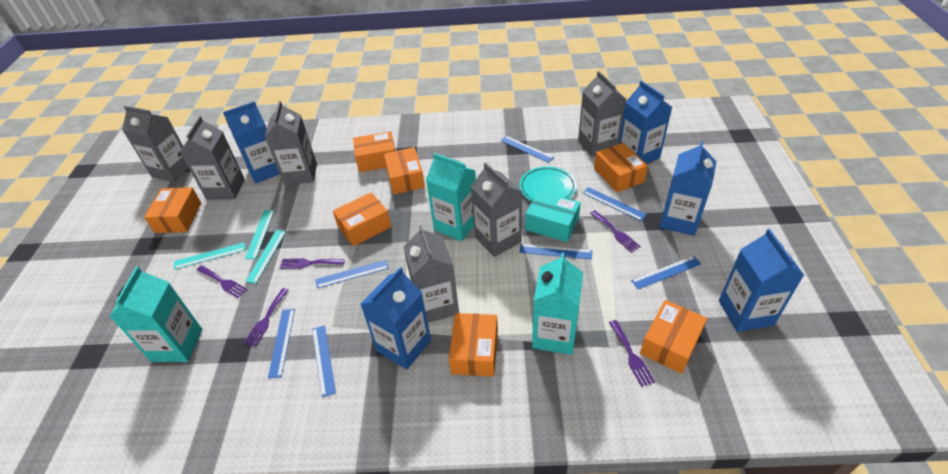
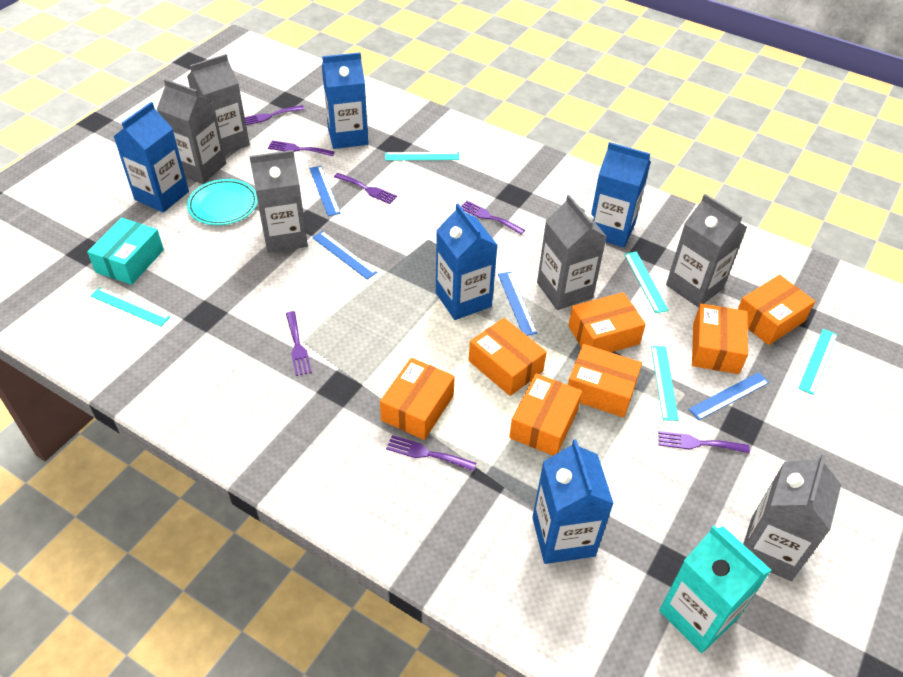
blue ruler: [268,309,295,378] [312,325,336,397] [315,260,389,288] [500,136,554,163] [519,244,592,259] [583,187,647,221] [631,256,701,289] = 7 -> [309,166,341,216] [312,231,377,279] [498,272,537,336] [689,372,770,420] = 4
purple fork: [196,265,247,298] [243,288,289,347] [280,258,345,269] [590,210,641,253] [609,320,655,387] = 5 -> [245,105,305,125] [268,140,335,156] [286,311,312,376] [334,173,397,204] [386,435,476,471] [462,201,525,235] [658,431,750,453] = 7
turquoise carton: [110,267,202,362] [426,153,476,241] [532,253,583,355] = 3 -> [659,526,772,653] = 1
turquoise ruler: [174,242,245,270] [245,210,275,259] [245,230,286,284] = 3 -> [91,287,170,326] [385,152,459,160] [624,252,669,313] [651,346,679,421] [798,329,837,395] = 5

